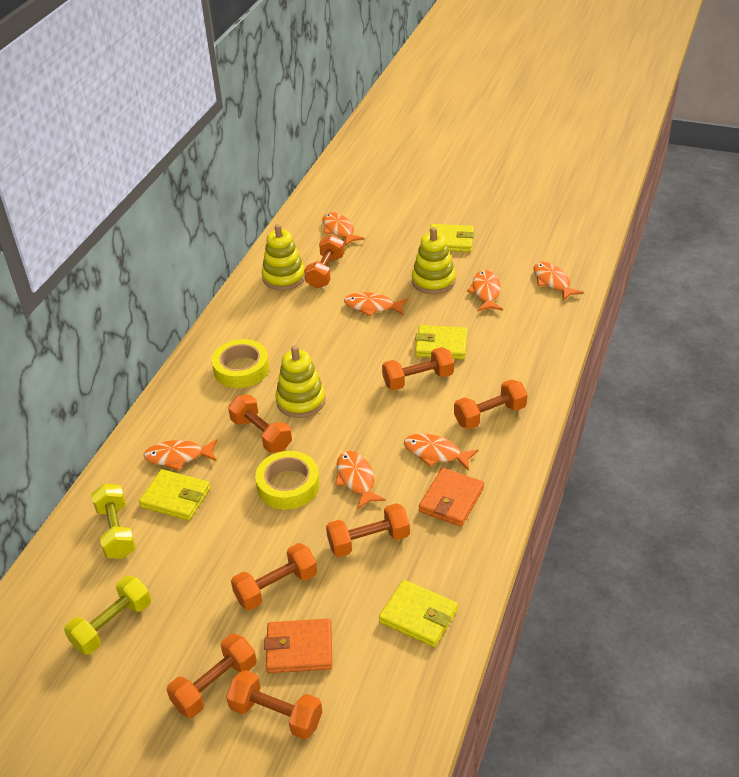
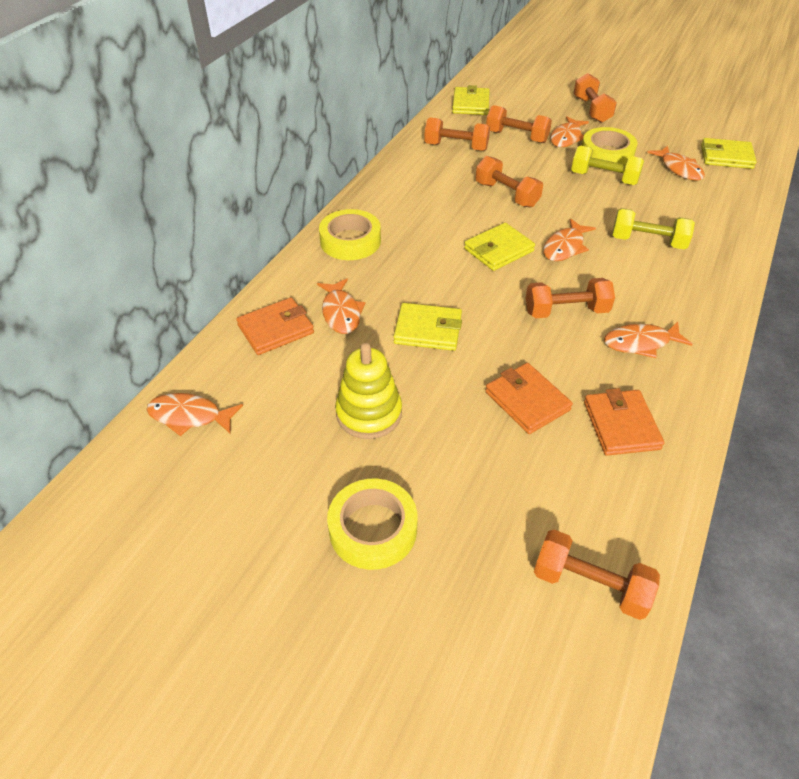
orange dumbbell: [167,634,257,718] [226,670,322,739] [228,395,292,453] [231,543,317,610] [304,235,345,288] [326,503,410,557] [382,347,454,390] [454,379,528,429] = 8 -> [424,118,490,151] [476,156,543,208] [486,105,552,143] [526,278,615,318] [534,530,660,620] [574,73,617,123] = 6
orange fish: [144,439,218,471] [322,212,365,247] [335,451,386,510] [344,292,408,317] [404,434,479,471] [467,270,503,311] [534,262,584,301] = 7 -> [147,393,243,436] [317,279,365,334] [543,218,596,261] [550,116,589,147] [604,322,693,358] [647,146,705,181] = 6
orange wallet: [264,619,332,673] [419,468,484,527] = 2 -> [236,298,314,355] [485,363,573,434] [584,388,665,456] = 3
yellow stacking toy: [262,224,305,290] [276,345,326,418] [412,227,456,294] = 3 -> [335,343,402,439] = 1
yellow tape: [212,339,269,388] [255,451,320,510] = 2 -> [319,209,381,260] [327,479,418,570] [582,127,637,165] = 3

